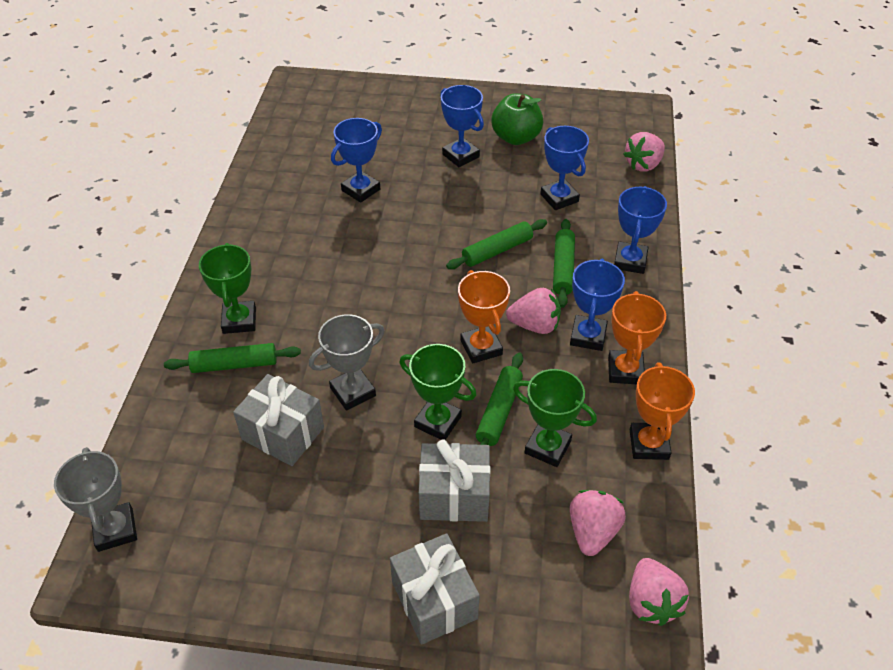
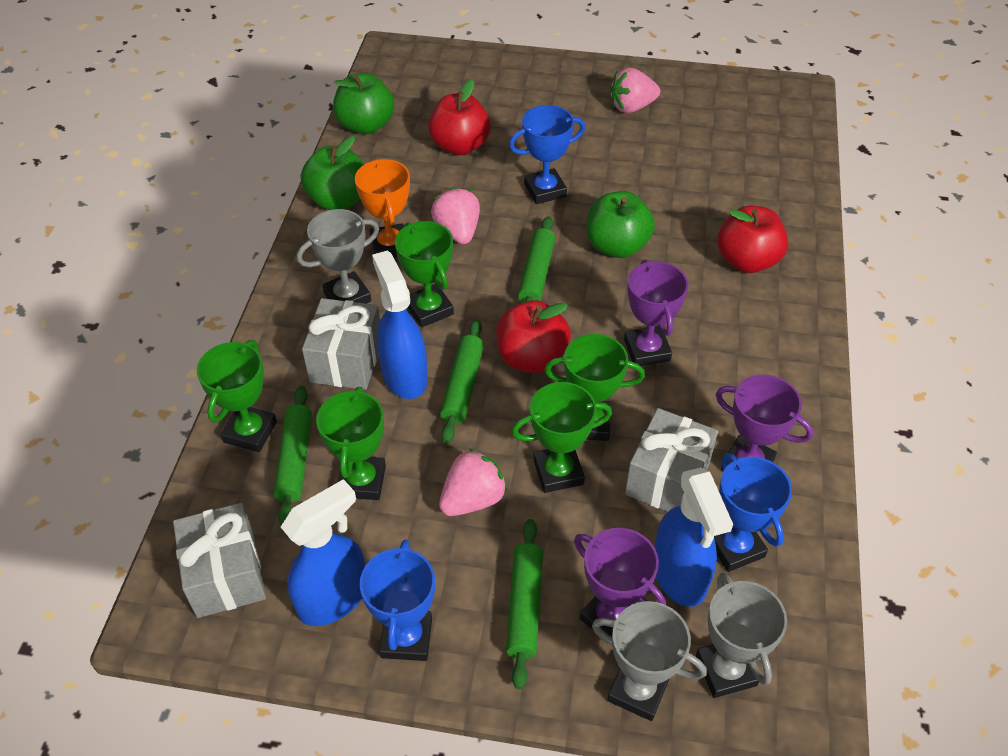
blue spray bottle: none = 0 -> [281,479,365,626] [372,251,428,399] [655,467,733,607] = 3
blue trophy: [331,118,382,203] [440,85,484,167] [540,126,589,210] [570,258,625,351] [614,186,667,274] = 5 -> [360,539,435,661] [509,105,585,204] [714,454,792,572] = 3
green apple: [491,94,543,145] = 1 -> [301,136,364,210] [333,73,394,134] [587,191,655,258] = 3
green trophy: [199,243,256,334] [400,344,477,440] [513,369,597,467] = 3 -> [197,340,277,452] [316,387,386,500] [395,221,454,327] [511,382,612,493] [544,334,645,441] = 5
grey trophy: [54,447,137,552] [309,314,385,410] = 2 -> [297,209,379,304] [592,601,707,721] [696,573,787,698] = 3
orange trophy: [458,270,510,364] [608,291,666,384] [630,363,695,460] = 3 -> [355,159,410,258] = 1
pink strawberry: [506,288,561,334] [570,490,626,556] [623,132,665,172] [629,558,689,626] = 4 -> [431,187,480,244] [439,448,507,516] [610,68,660,113] = 3
purple trophy: none = 0 -> [574,528,666,637] [624,260,688,366] [716,375,813,471] = 3
red apple: none = 0 -> [428,79,491,155] [496,300,571,373] [717,206,788,273] = 3

